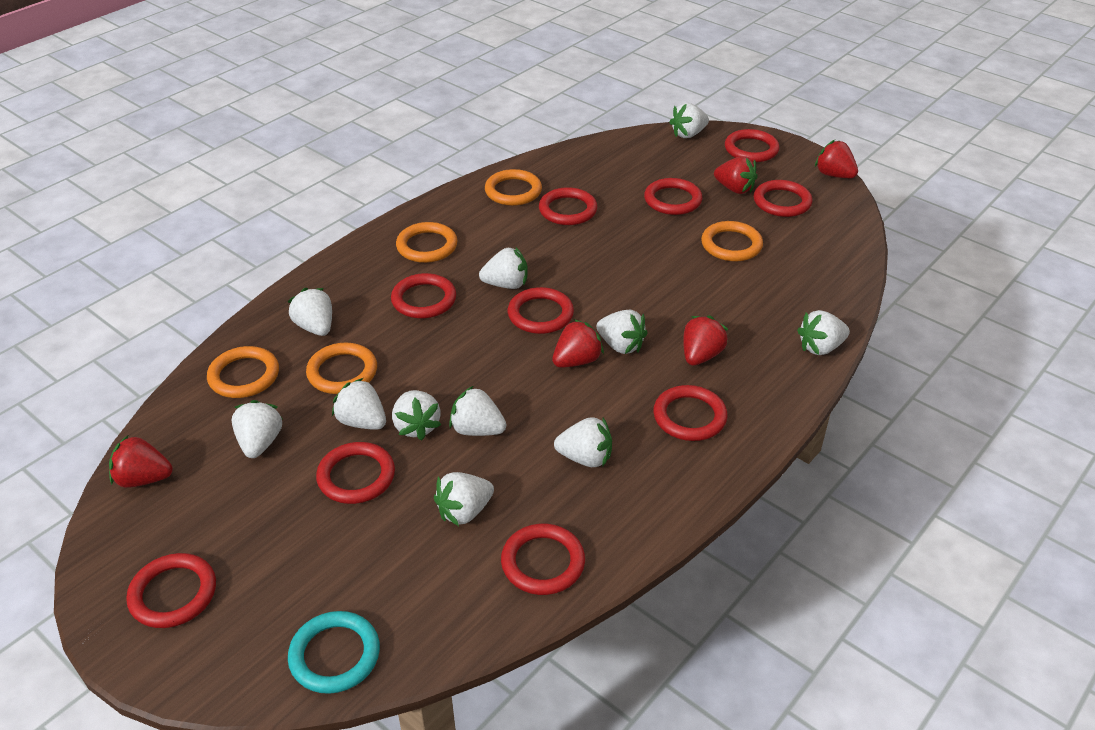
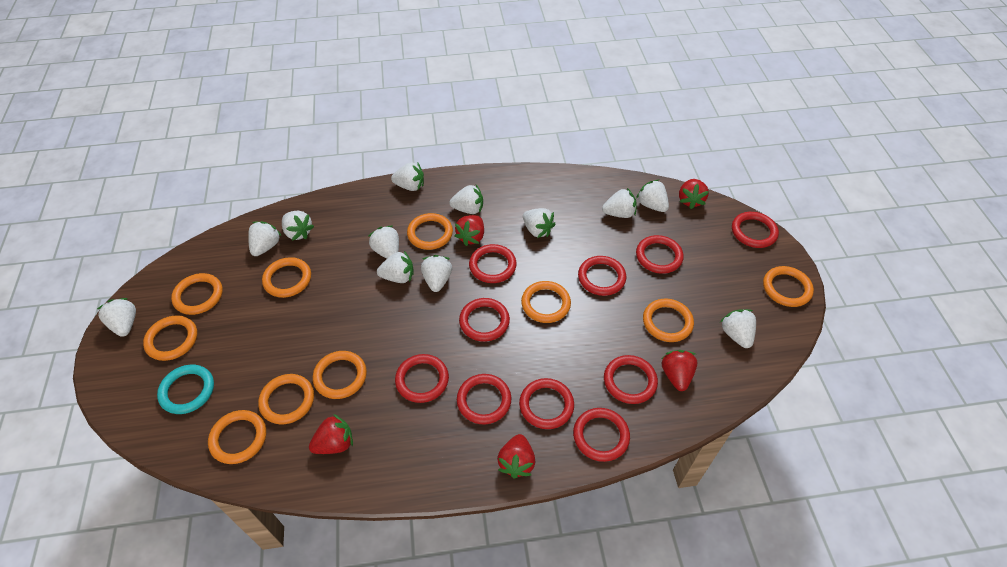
orange ring: [207,346,279,398] [306,343,377,394] [396,222,458,263] [485,169,542,206] [701,221,763,262] = 5 -> [143,315,197,361] [171,273,223,315] [208,410,266,464] [258,374,314,424] [262,257,311,298] [313,351,367,399] [407,213,453,250] [521,281,571,323] [643,299,694,342] [763,266,814,307] = 10
white strawberry: [232,400,282,458] [287,288,332,336] [332,378,386,430] [392,390,441,440] [434,472,494,526] [449,386,506,436] [479,247,528,289] [554,417,612,467] [597,310,648,354] [669,103,709,138] [797,310,850,355] = 11 -> [97,298,136,337] [248,221,282,256] [282,211,314,241] [369,226,399,259] [377,251,414,283] [391,163,424,191] [421,255,452,292] [449,185,483,214] [523,208,555,238] [602,188,637,218] [636,179,669,212] [720,309,756,348] = 12

